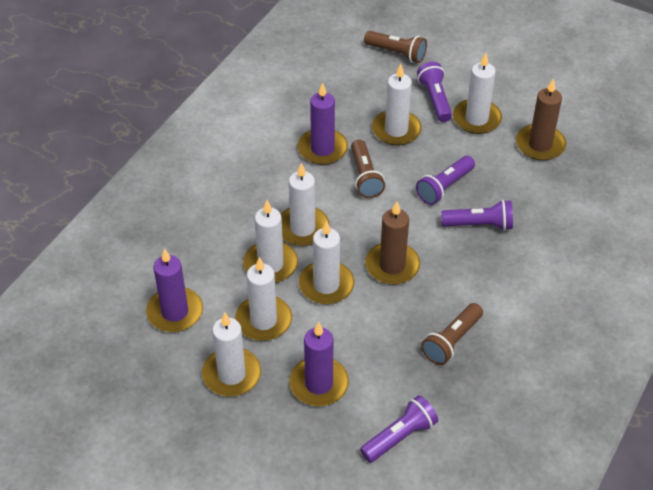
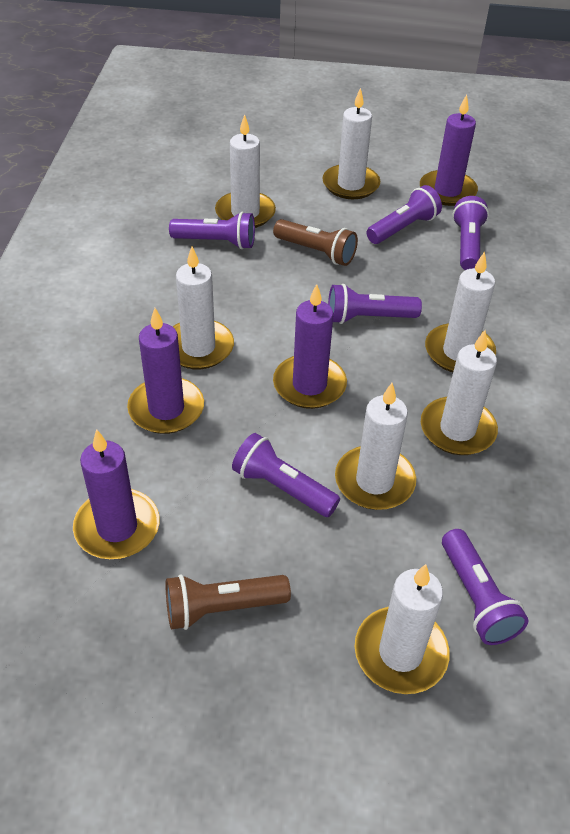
brown candle: [365,201,420,285] [516,78,566,161] = 2 -> none = 0
brown flashlight: [351,140,385,198] [364,31,427,63] [421,303,483,365] = 3 -> [166,575,291,630] [273,219,358,266] = 2
purple candle: [146,248,203,332] [289,322,349,406] [298,82,348,165] = 3 -> [73,429,159,559] [127,308,204,434] [273,284,347,409] [420,95,478,206] = 4
purple flashlight: [360,395,438,463] [416,156,475,205] [417,62,452,122] [441,200,513,231] = 4 -> [169,212,255,249] [232,433,340,517] [328,284,422,324] [366,185,442,244] [442,529,529,645] [452,196,489,270] = 6

